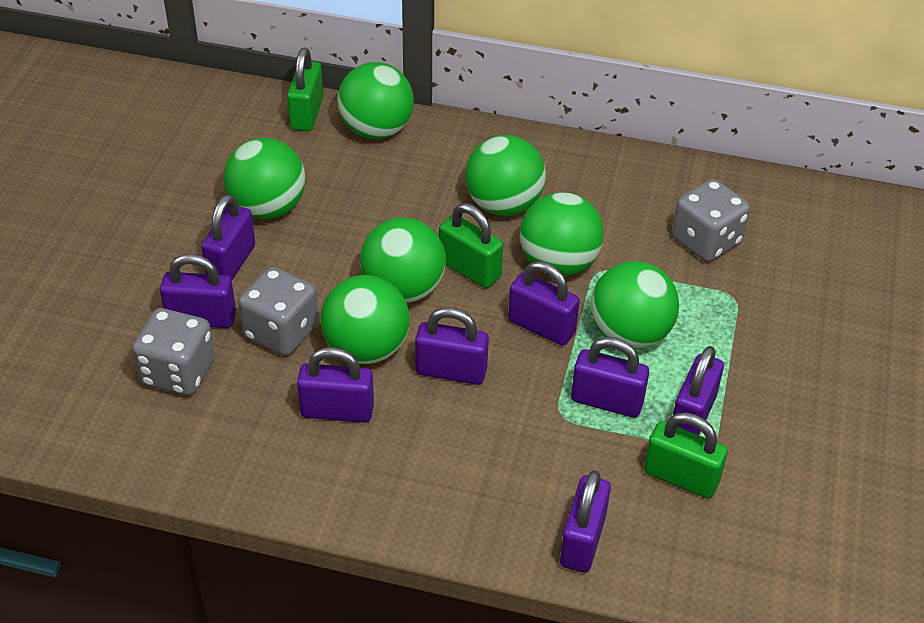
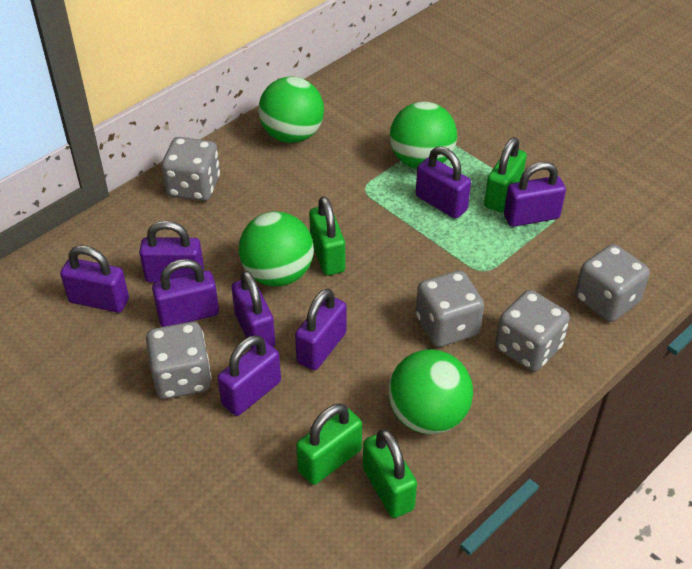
green ball: [224,138,306,219] [320,275,410,364] [337,62,414,139] [360,217,446,303] [465,135,546,216] [520,192,604,276] [590,261,679,349] = 7 -> [239,212,314,287] [258,76,324,143] [389,349,473,434] [390,102,457,169] = 4
green padlock: [287,48,323,131] [439,203,503,288] [644,412,728,499] = 3 -> [296,404,362,485] [309,196,345,276] [363,429,417,518] [484,137,527,212] = 4
grey dice: [132,308,215,396] [238,267,319,356] [672,179,750,262] = 3 -> [146,322,212,399] [162,137,220,201] [416,270,484,347] [495,290,570,372] [575,244,650,322] = 5

